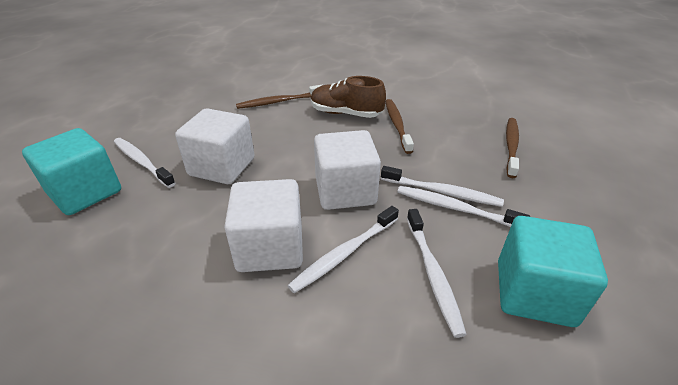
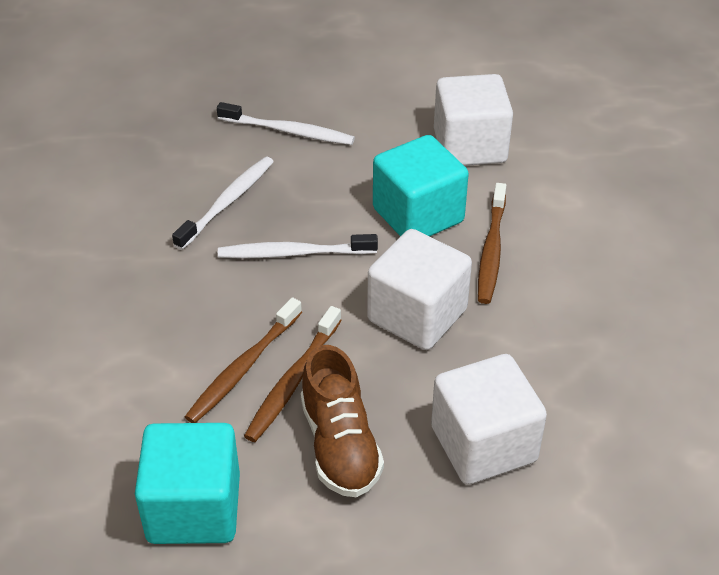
white toothbrush: [114,138,175,188] [287,206,399,293] [381,166,504,207] [397,186,530,227] [407,209,467,338] = 5 -> [172,157,274,250] [217,102,355,145] [218,234,378,259] = 3

